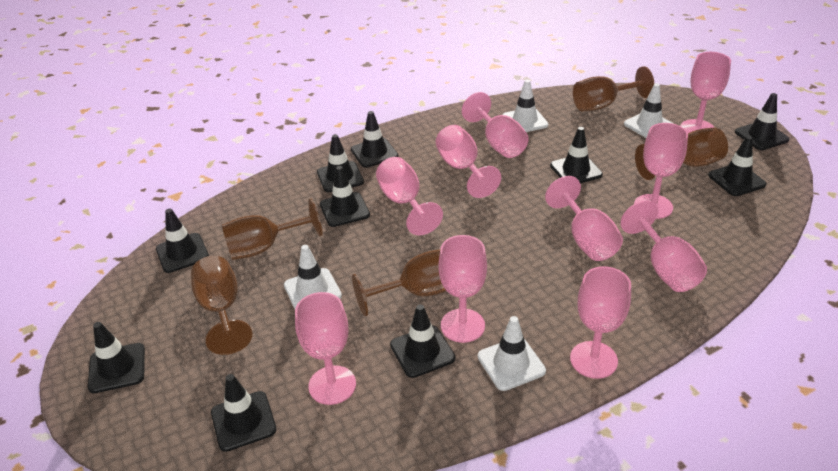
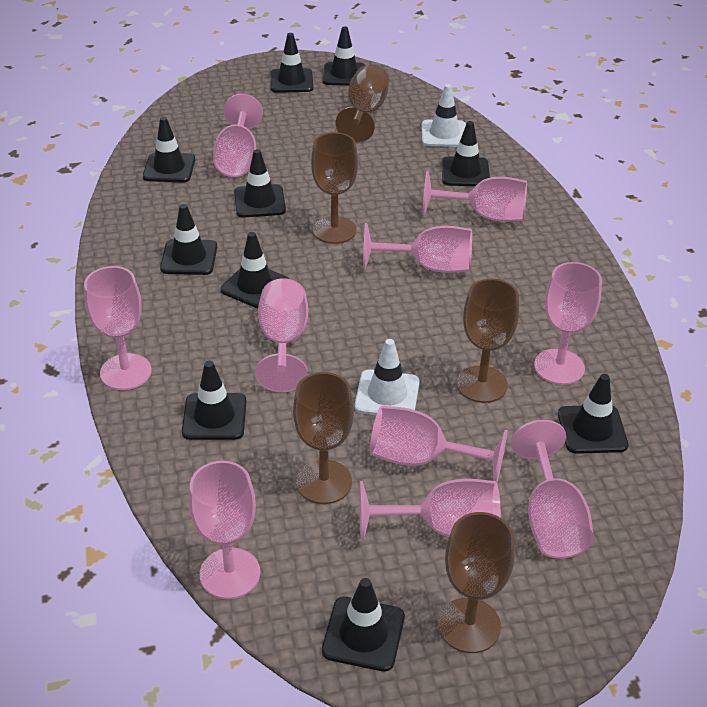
white traffic cone: [284,245,342,309] [478,316,546,391] [502,80,548,132] [624,83,674,138] = 4 -> [355,339,419,415] [422,84,466,147] = 2

